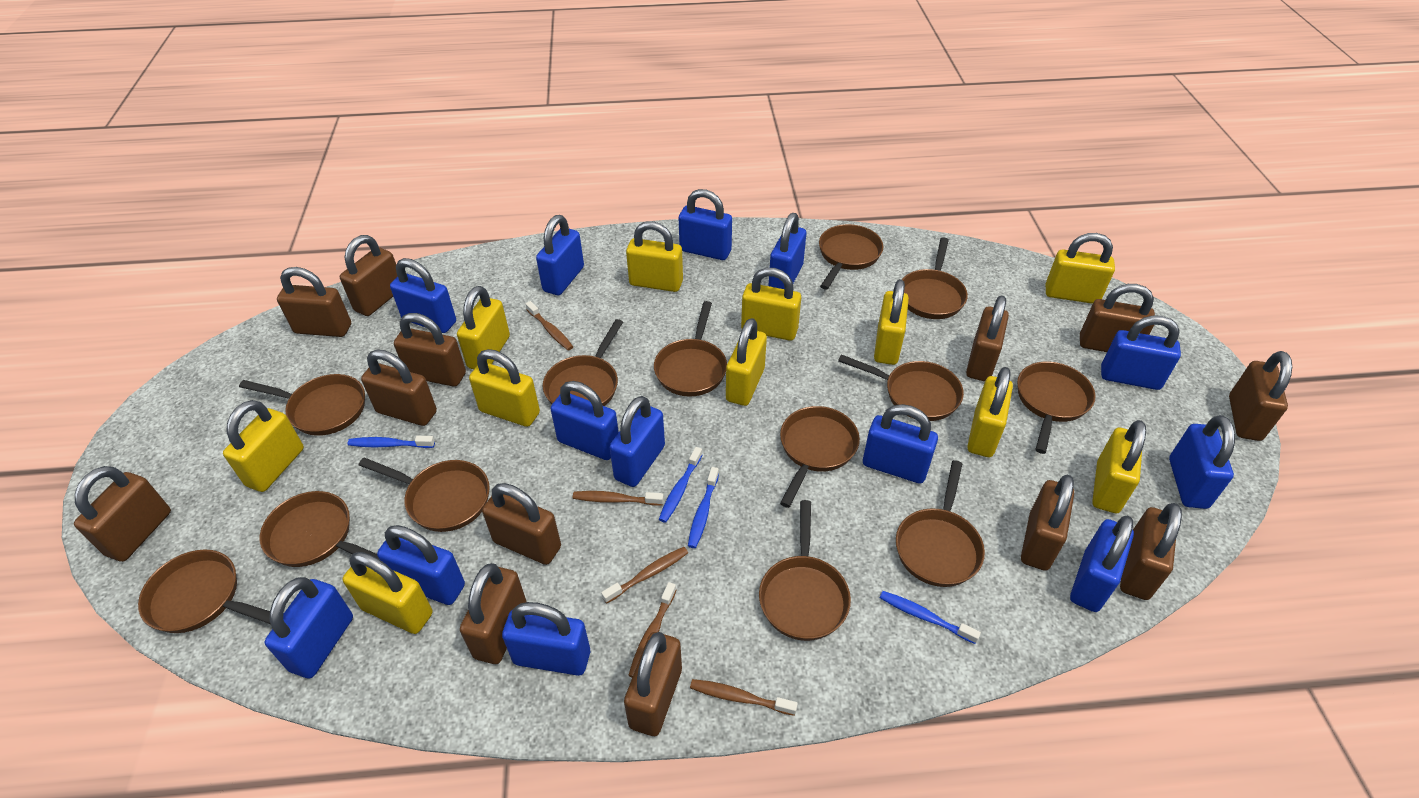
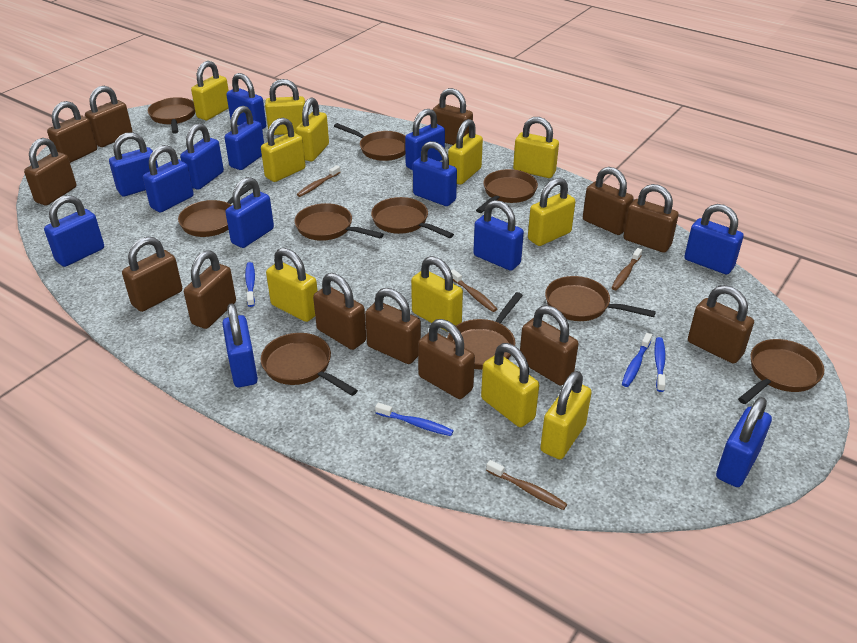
brown pan: [138,549,270,633] [239,374,365,436] [260,491,379,567] [359,458,490,532] [543,319,623,406] [654,301,727,397] [759,500,851,641] [780,406,860,508] [819,224,884,290] [838,354,964,421] [896,460,985,587] [902,237,968,319] [1017,362,1096,454] = 13 -> [148,97,195,134] [178,184,252,237] [261,333,358,396] [294,203,384,241] [334,123,405,161] [371,197,454,238] [447,292,523,370] [476,169,538,213] [545,276,656,321] [738,339,824,404] = 10
brown toothbrush: [525,301,573,351] [573,491,664,506] [601,547,688,604] [629,582,676,677] [690,679,798,716] = 5 -> [297,165,340,197] [451,269,497,312] [486,460,567,510] [611,248,642,290] = 4

